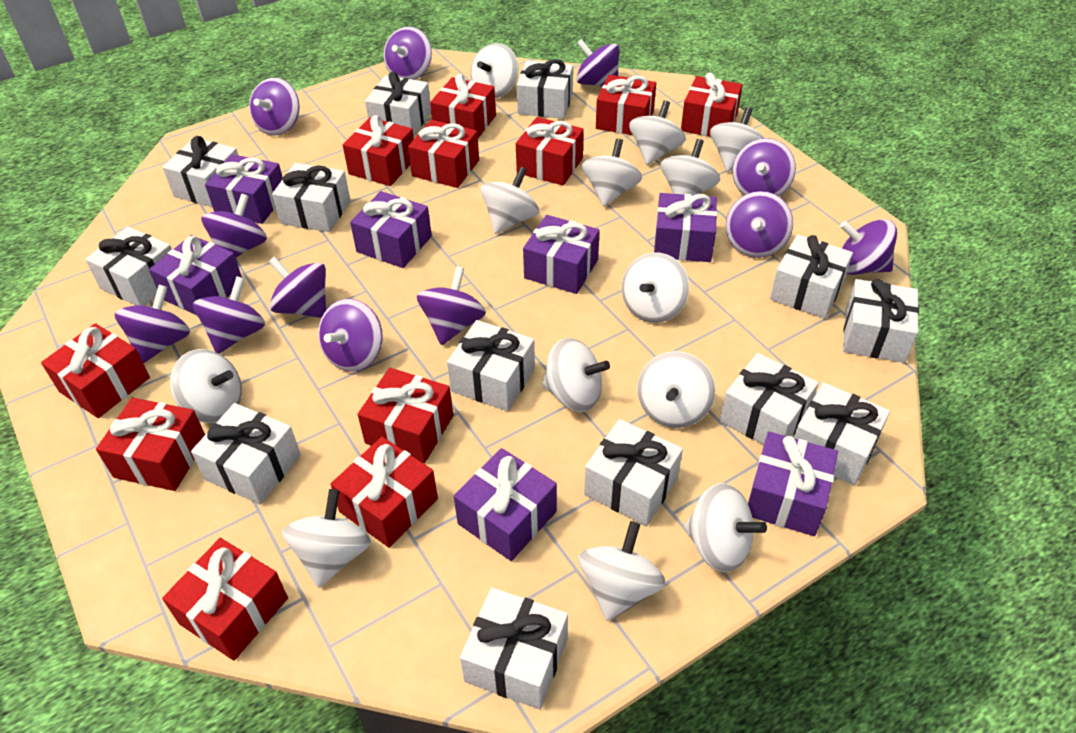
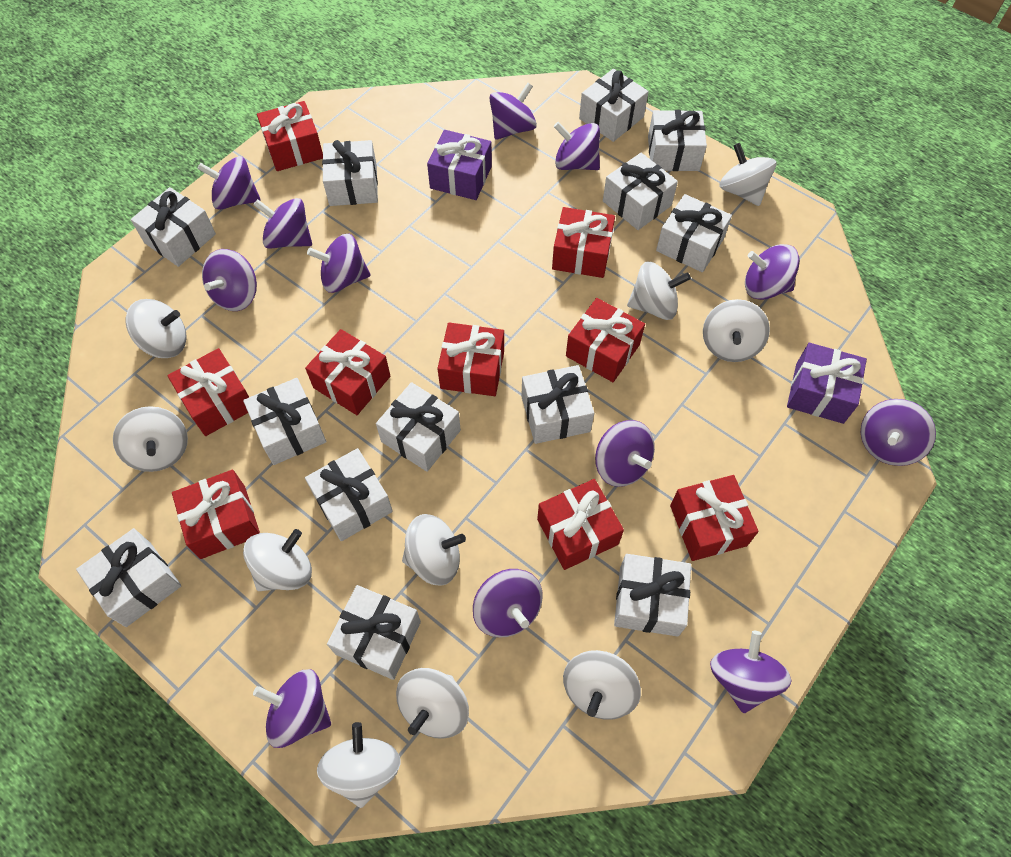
purple gift: [149,235,242,315] [205,154,283,224] [350,191,432,268] [454,448,557,561] [523,215,600,294] [654,193,717,262] [748,432,838,536] = 7 -> [427,130,492,200] [787,343,867,424] = 2
red gift: [41,323,150,418] [96,398,205,491] [162,538,288,661] [330,437,438,548] [343,115,414,186] [357,368,453,463] [408,120,479,188] [430,74,496,138] [516,117,584,185] [596,75,656,135] [681,73,742,137] = 11 -> [167,348,249,436] [172,470,260,559] [257,101,323,171] [305,329,390,415] [437,323,504,396] [537,479,624,570] [552,207,615,278] [566,298,645,382] [670,475,759,561] = 9
white spinning top: [170,349,242,423] [282,489,371,588] [470,43,519,98] [480,167,539,234] [542,338,610,412] [578,521,666,621] [582,138,642,207] [622,253,689,323] [629,100,686,165] [637,351,715,428] [661,139,720,195] [684,483,767,572] [710,107,764,172] = 13 -> [113,406,188,472] [126,299,187,358] [243,529,312,591] [317,722,400,808] [396,668,469,739] [402,514,466,586] [563,650,641,720] [627,262,691,320] [703,299,770,362] [719,143,777,206] = 10

